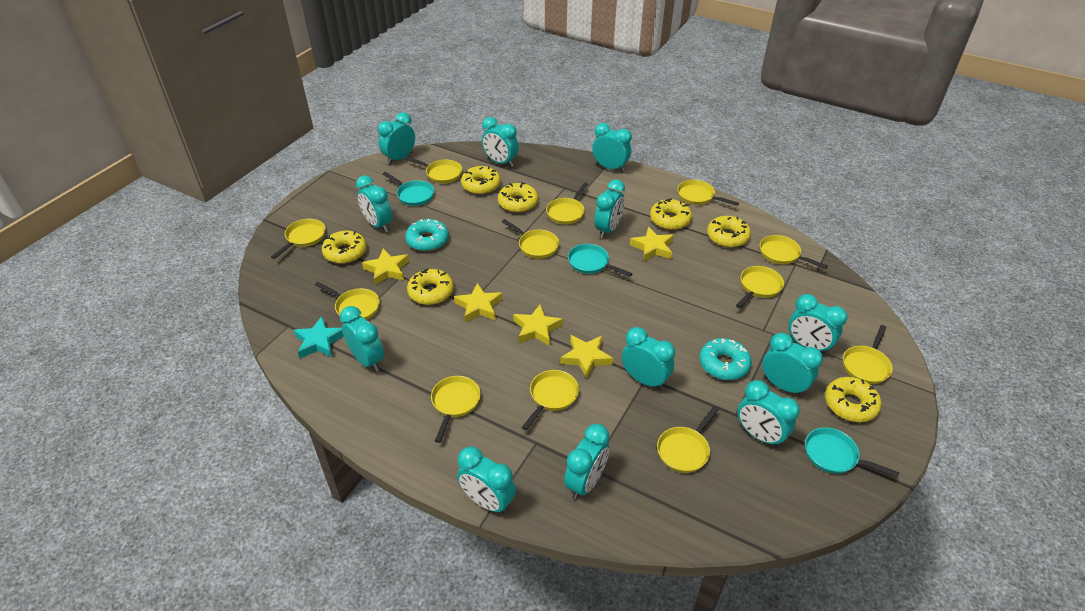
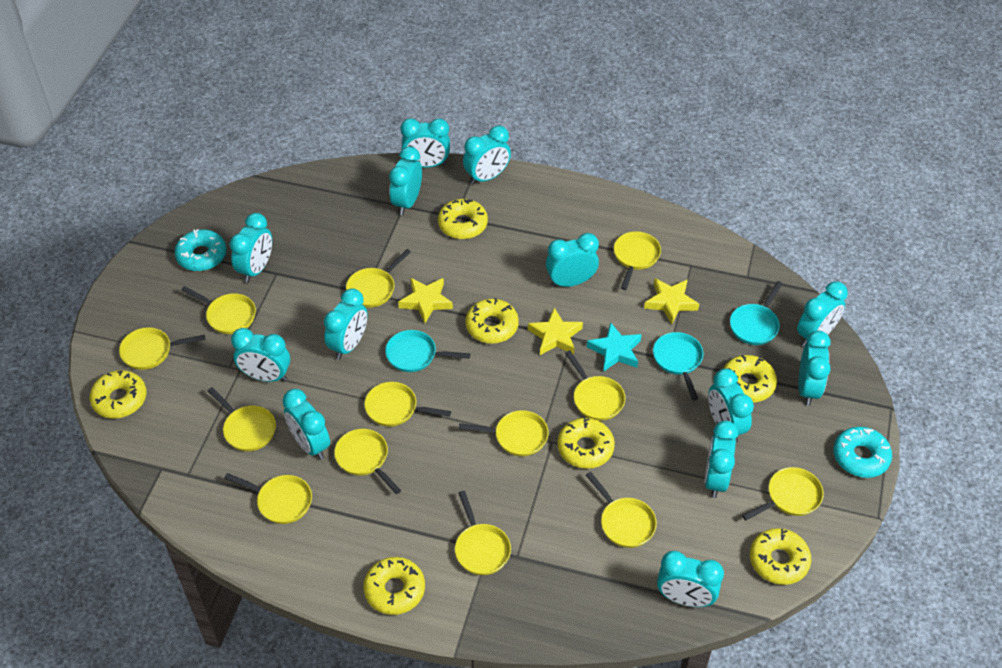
turquoise clock: [340,306,384,372] [356,175,392,232] [378,112,415,165] [457,446,516,514] [482,117,519,167] [564,424,609,500] [592,123,632,172] [594,179,625,239] [622,327,675,390] [737,380,800,448] [762,333,823,396] [788,294,848,355] = 12 -> [229,213,272,283] [231,328,290,382] [283,389,330,460] [324,288,368,360] [389,146,422,215] [400,118,450,168] [463,126,511,185] [546,233,599,287] [657,551,724,607] [704,421,738,498] [708,369,754,443] [797,282,848,347] [798,331,831,406] = 13
yellow pan: [271,219,325,259] [315,282,380,320] [405,157,462,184] [431,376,480,443] [502,219,559,259] [521,370,579,431] [546,183,588,224] [657,406,719,473] [677,180,739,206] [736,266,784,308] [760,235,828,269] [843,325,893,384] = 12 -> [119,327,205,370] [181,286,256,334] [208,387,276,451] [224,473,312,524] [334,429,401,494] [346,249,411,308] [364,382,451,426] [455,491,511,575] [459,410,549,456] [565,350,626,421] [586,472,657,548] [614,231,661,290] [742,467,824,521] = 13
yellow star: [362,248,409,285] [454,283,503,323] [513,305,563,346] [560,335,613,378] [630,227,674,261] = 5 -> [398,278,453,323] [528,308,583,355] [644,278,699,324] = 3

